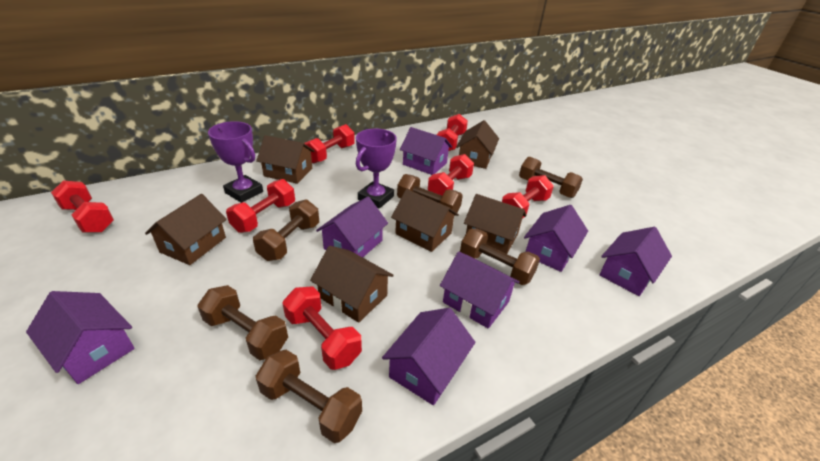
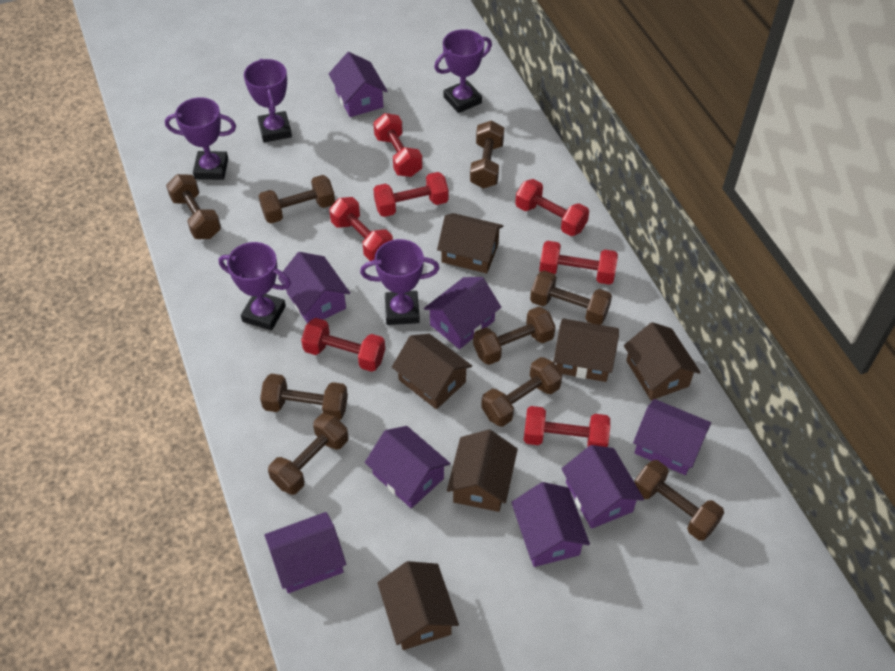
brown dumbbell: [198,285,288,360] [253,199,319,261] [256,350,362,443] [397,174,463,216] [460,228,540,285] [519,157,583,198] = 6 -> [166,174,221,239] [259,175,335,223] [260,374,348,420] [268,413,348,495] [470,120,504,188] [473,307,555,365] [481,357,562,427] [530,271,612,325] [634,460,724,541] = 9
purple house: [26,291,135,384] [316,196,388,257] [382,308,475,405] [400,127,452,175] [440,252,520,329] [524,205,588,272] [599,227,672,296] = 7 -> [264,512,346,593] [278,252,350,323] [329,52,388,117] [365,426,450,508] [424,277,501,349] [511,482,590,567] [562,445,644,529] [633,399,711,475] = 8
purple trophy: [208,121,263,203] [356,129,397,209] = 2 -> [165,97,236,180] [219,242,291,331] [244,59,292,142] [360,239,440,325] [434,29,492,113] = 5

